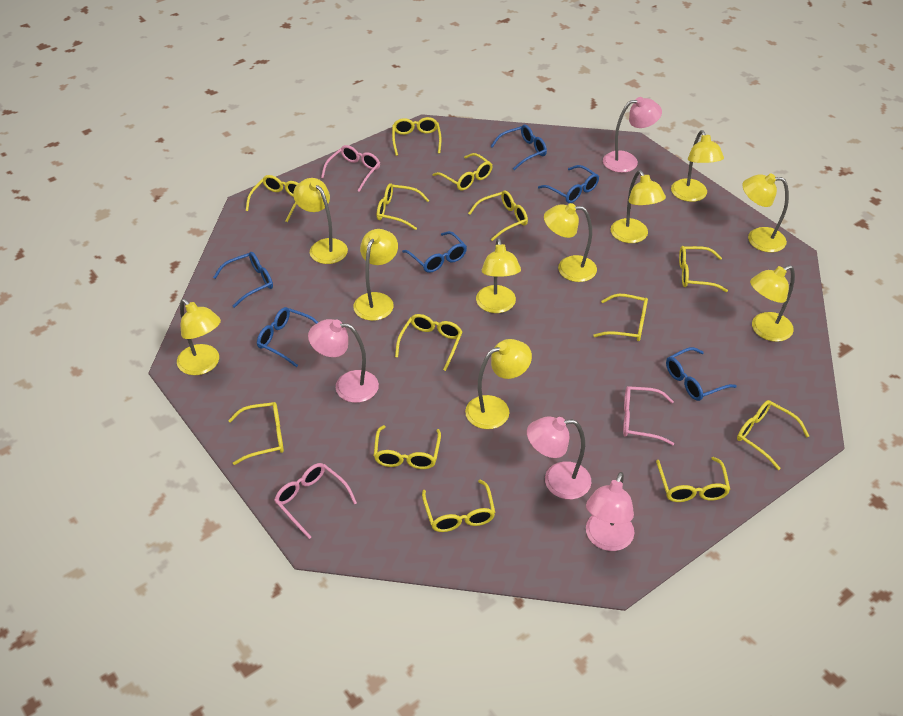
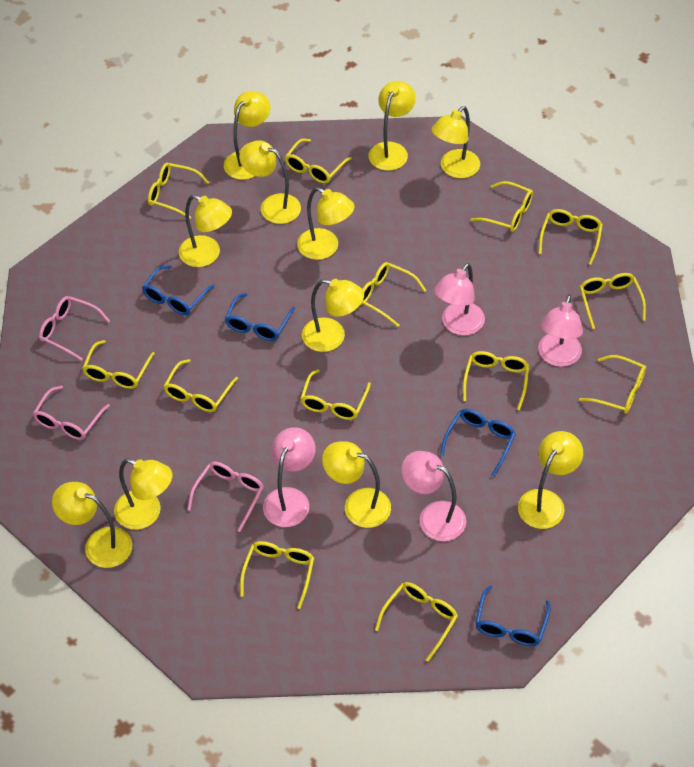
blue glasses: [213,252,273,308] [257,307,319,367] [402,231,467,273] [490,125,547,170] [538,165,599,203] [666,347,737,401] = 6 -> [142,265,215,315] [225,293,295,341] [440,409,516,477] [475,585,550,646] = 4
yellow lamp: [177,299,221,375] [293,178,348,264] [354,229,398,321] [465,339,532,429] [476,238,521,313] [544,203,597,282] [611,170,666,243] [671,130,724,202] [742,174,789,252] [750,265,795,342] = 10 -> [52,482,132,568] [114,459,172,530] [179,194,232,267] [224,91,270,180] [239,140,301,224] [297,187,355,260] [302,279,364,352] [322,441,391,528] [369,81,416,171] [432,106,480,178] [518,431,583,529] = 11

